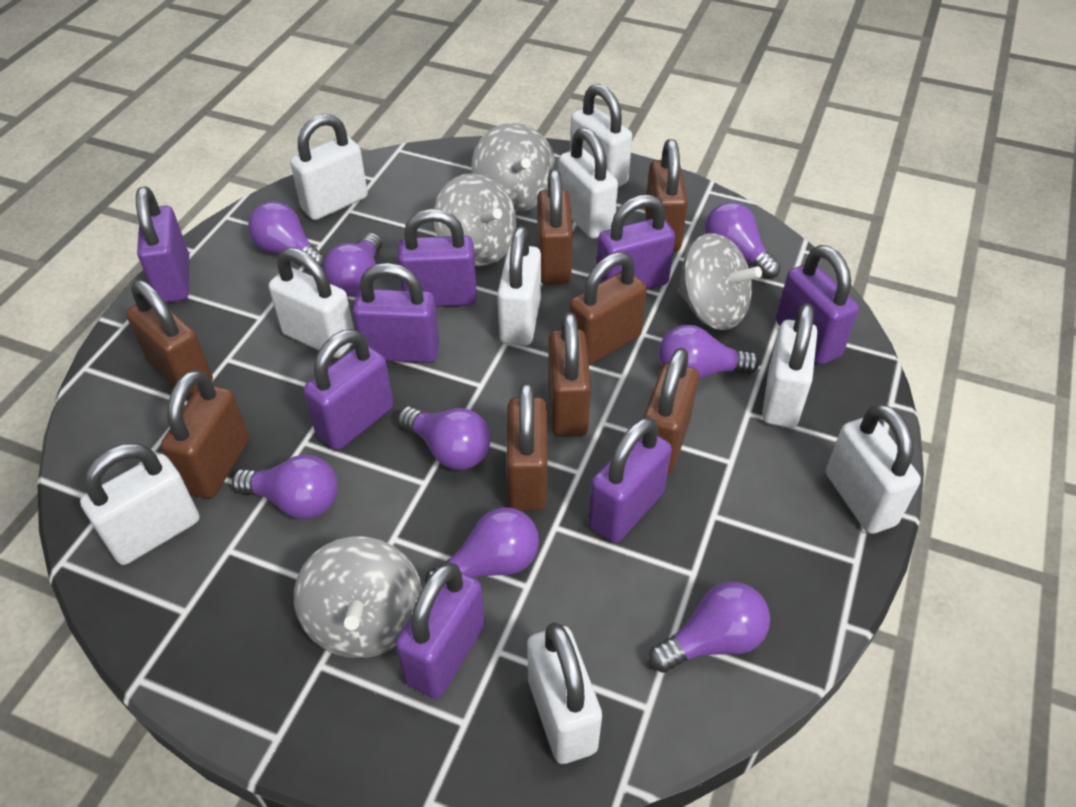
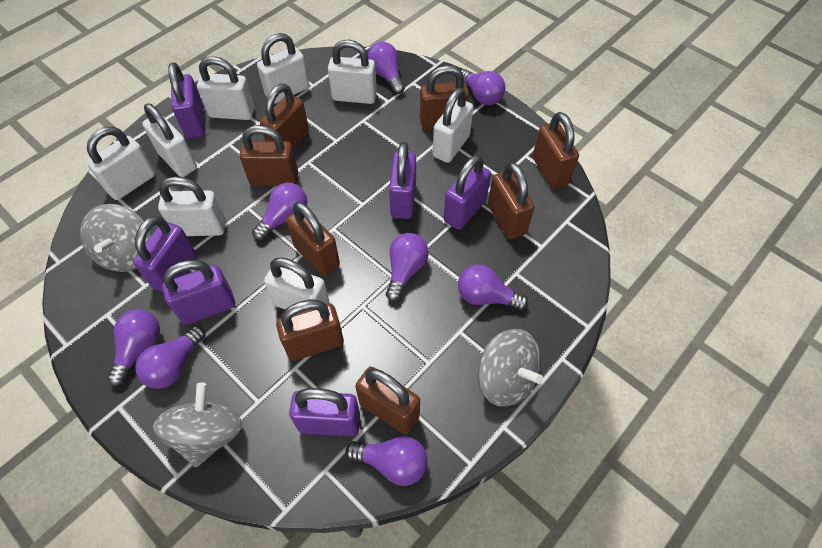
grey spinning top: [294,536,422,658] [434,173,517,267] [472,123,556,212] [677,233,762,330] = 4 -> [80,204,151,272] [153,383,242,467] [478,329,543,407] = 3
purple padlock: [136,186,189,303] [303,329,393,450] [353,263,439,363] [396,563,485,699] [398,209,477,307] [588,417,672,543] [597,195,675,290] [776,245,859,365] = 8 -> [133,216,196,292] [162,260,235,325] [168,62,205,138] [289,388,360,437] [389,142,416,219] [444,155,491,230] = 6
white padlock: [80,443,199,565] [269,247,354,358] [290,114,368,220] [497,226,541,346] [527,622,602,764] [558,127,618,239] [570,84,632,187] [762,303,817,428] [826,404,921,534] = 9 -> [86,127,155,200] [142,103,197,177] [158,177,226,236] [197,56,255,120] [257,33,309,104] [264,257,330,310] [328,40,377,104] [433,88,473,163] = 8

